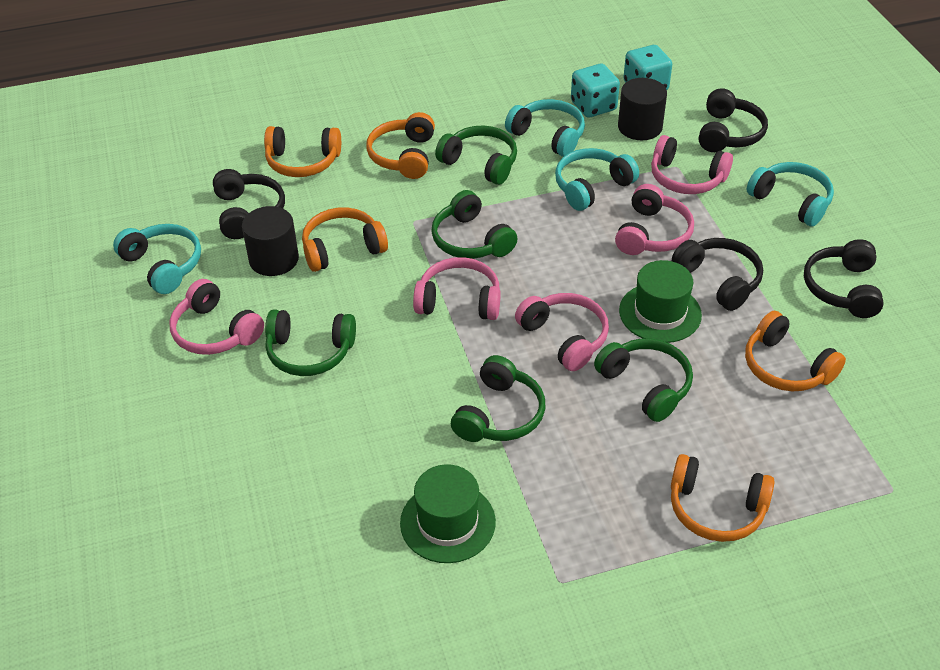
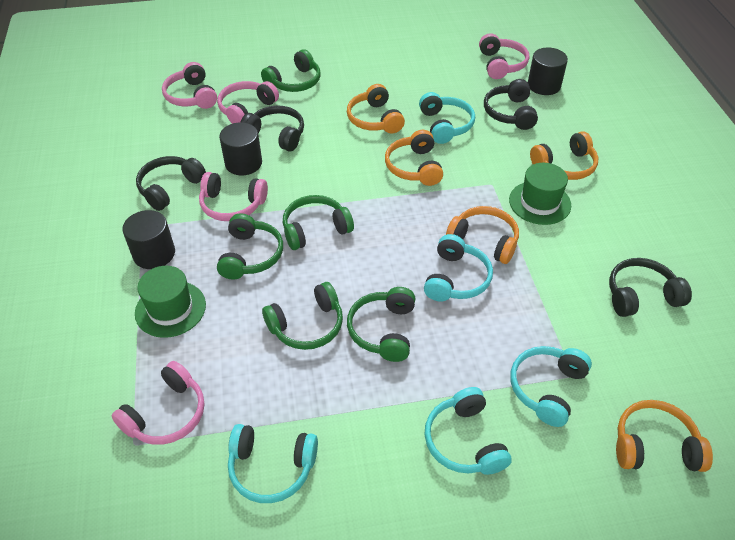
black cylinder: [242,206,299,276] [618,78,667,140] = 2 -> [122,210,175,269] [219,122,262,175] [528,48,568,95] = 3
turquoise dice: [571,64,620,117] [623,45,672,90] = 2 -> none = 0
turquoise headphones: [113,224,201,294] [505,99,585,157] [555,148,639,211] [746,162,834,227] = 4 -> [228,424,318,503] [419,92,475,144] [424,234,493,301] [425,387,512,475] [510,346,592,427] = 5

